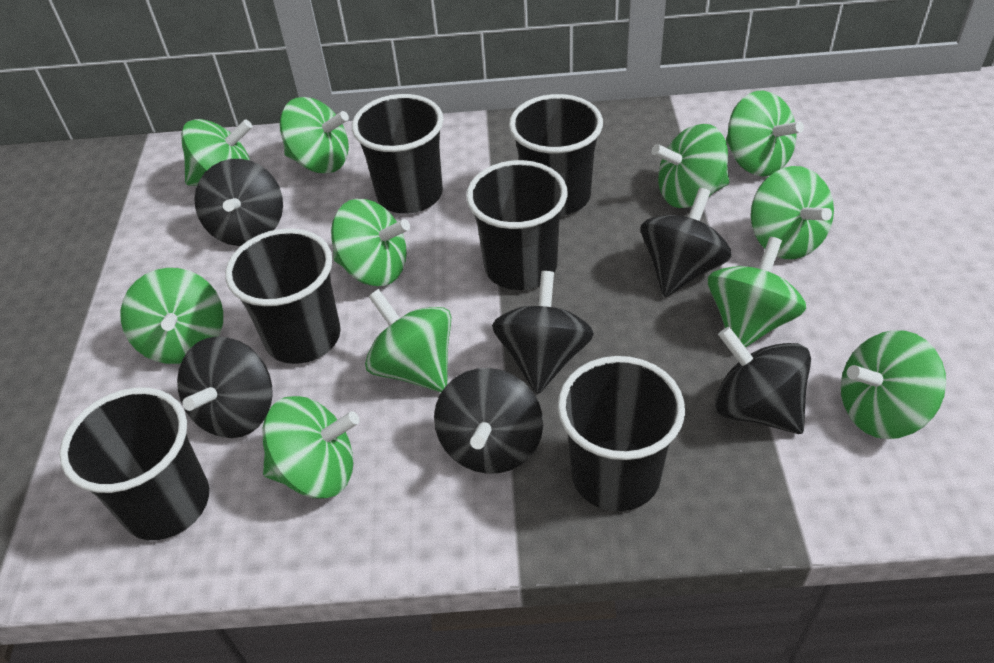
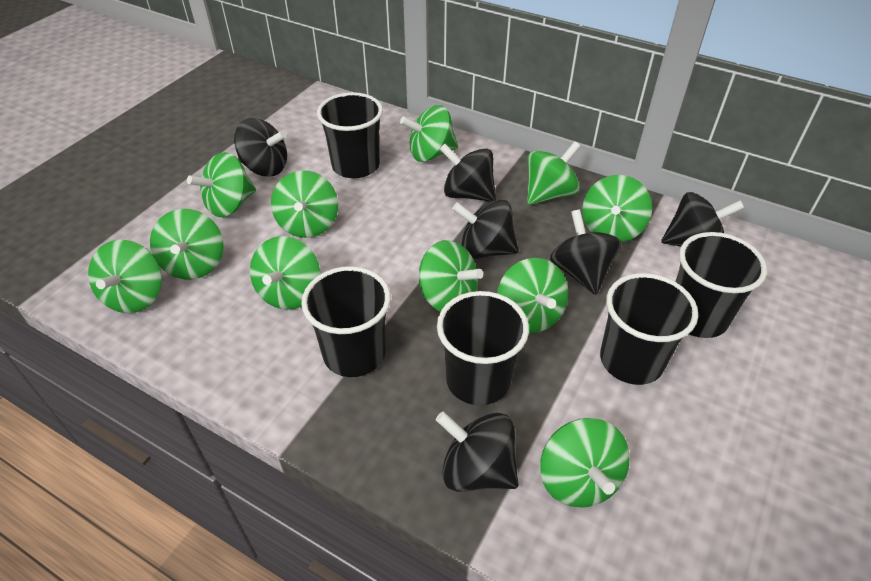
black cup: [59,388,209,540] [225,228,341,364] [352,94,443,214] [466,160,567,290] [509,94,603,216] [557,356,685,511] = 6 -> [301,266,391,377] [317,92,383,178] [437,291,529,405] [600,273,698,385] [675,232,767,338] = 5

